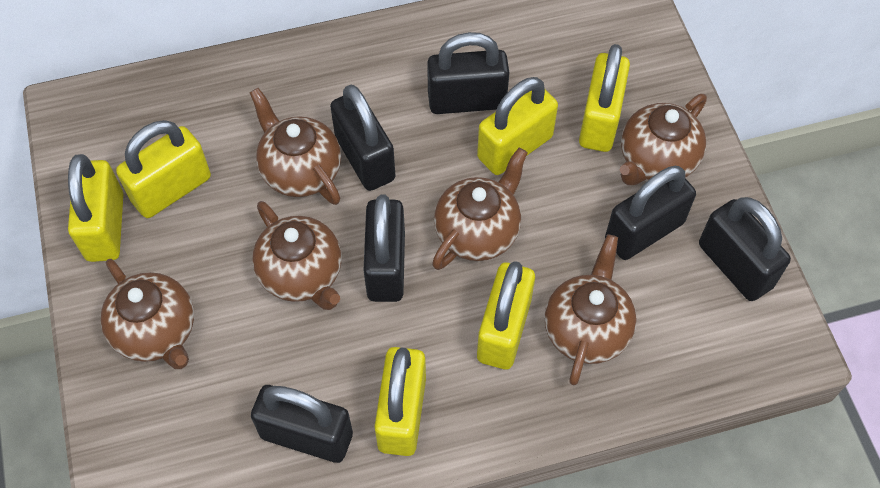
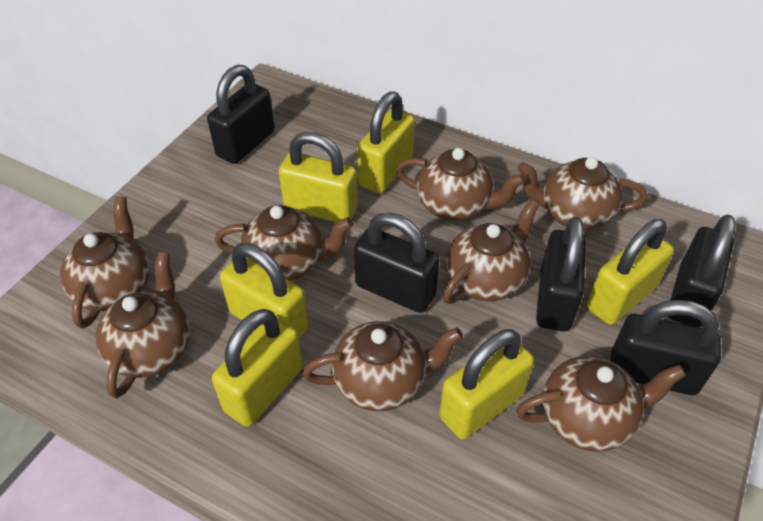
black padlock: [251,385,353,463] [330,85,395,191] [363,194,405,302] [427,32,509,114] [605,166,696,260] [699,197,791,301] = 6 -> [207,64,275,164] [354,212,440,313] [536,217,586,332] [610,300,721,395] [668,214,736,327] = 5
brown teapot: [101,259,194,369] [250,88,341,205] [252,201,342,310] [432,148,528,270] [544,234,637,385] [620,94,707,185] = 6 -> [60,196,149,329] [95,252,190,398] [215,205,353,281] [302,321,463,412] [396,148,526,221] [443,199,540,304] [516,356,686,452] [517,157,647,230] = 8

